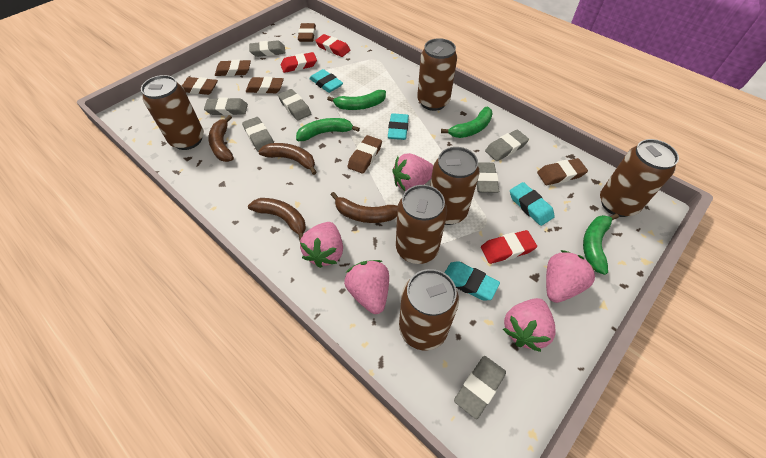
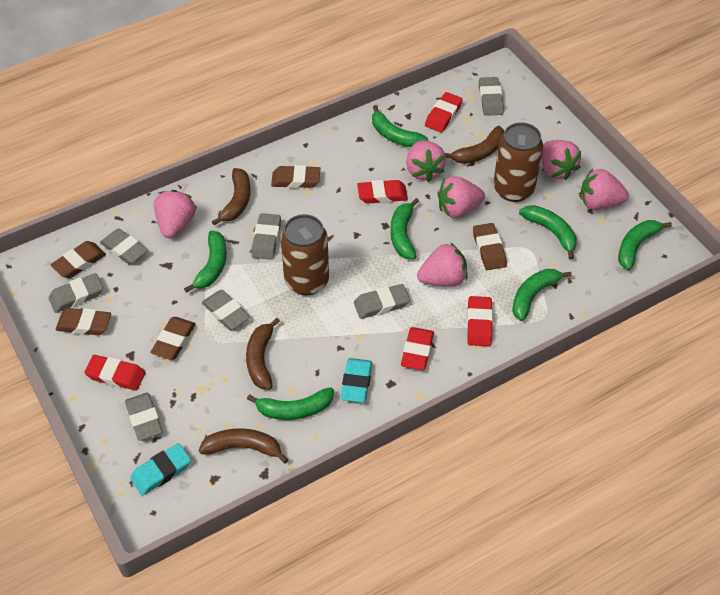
brown can: [141,75,204,150] [396,185,447,264] [399,269,459,350] [417,38,457,111] [430,147,480,225] [600,139,679,217] = 6 -> [281,214,329,295] [493,122,543,202] = 2
brown eraser: [182,77,218,95] [215,60,251,76] [246,77,284,94] [298,23,316,42] [348,135,382,174] [537,158,588,185] = 6 -> [51,241,106,278] [56,308,111,335] [150,317,196,360] [271,165,320,188] [473,223,507,270] = 5
green banana: [296,118,360,141] [327,90,386,110] [441,107,493,138] [583,214,619,275] = 4 -> [184,230,227,293] [247,388,334,420] [372,105,428,147] [390,198,419,259] [512,269,572,321] [519,205,577,260] [618,220,672,270] = 7
pink strawberry: [300,222,343,268] [344,260,389,314] [392,153,433,191] [503,298,555,352] [546,250,597,303] = 5 -> [154,190,196,238] [406,141,446,182] [417,242,467,286] [437,176,485,218] [541,140,581,180] [580,169,629,210] = 6
red eraser: [281,52,317,73] [315,34,350,57] [481,230,537,264] = 3 -> [84,355,145,391] [357,180,408,204] [401,327,434,370] [425,92,463,132] [467,296,493,346] = 5
turquoise eraser: [309,69,343,93] [388,113,409,140] [445,261,500,300] [510,182,555,226] = 4 -> [130,443,191,496] [340,358,372,403] = 2

